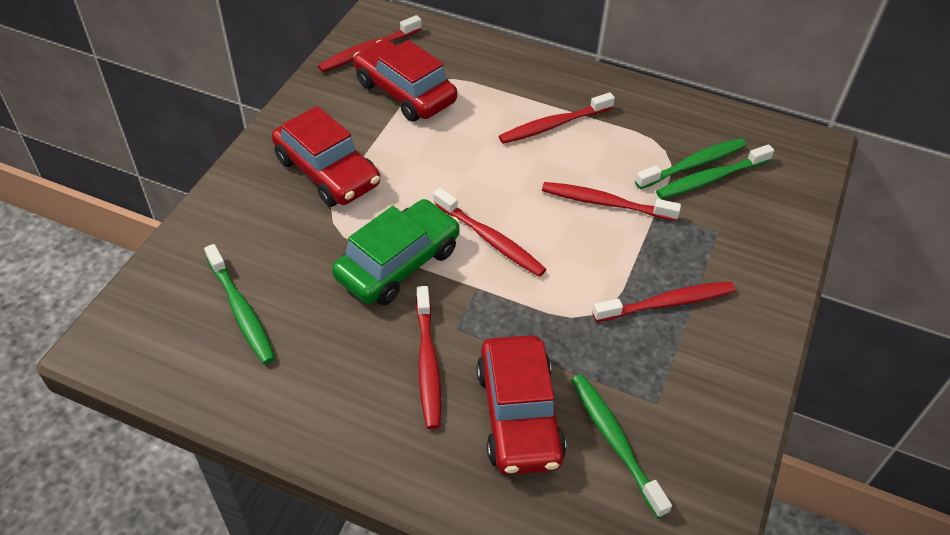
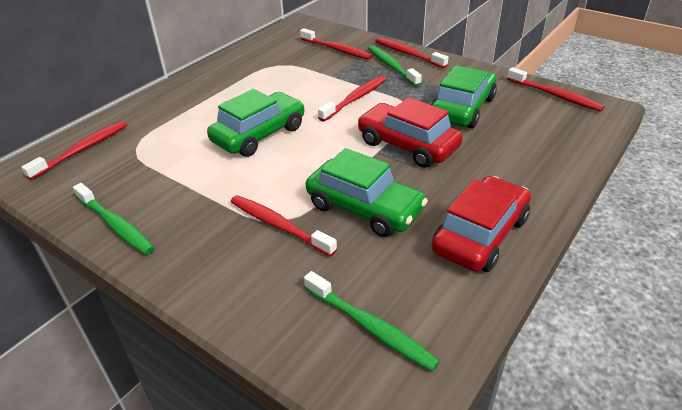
green car: [332,199,460,305] = 1 -> [207,89,305,157] [306,148,428,237] [431,65,497,129] = 3
green toothbrush: [204,244,275,364] [571,374,672,518] [635,138,746,189] [656,144,774,199] = 4 -> [73,183,155,255] [304,271,440,371] [368,45,422,87] = 3
red car: [272,106,380,207] [353,39,457,121] [477,335,566,475] = 3 -> [357,97,463,168] [432,176,531,272] = 2

